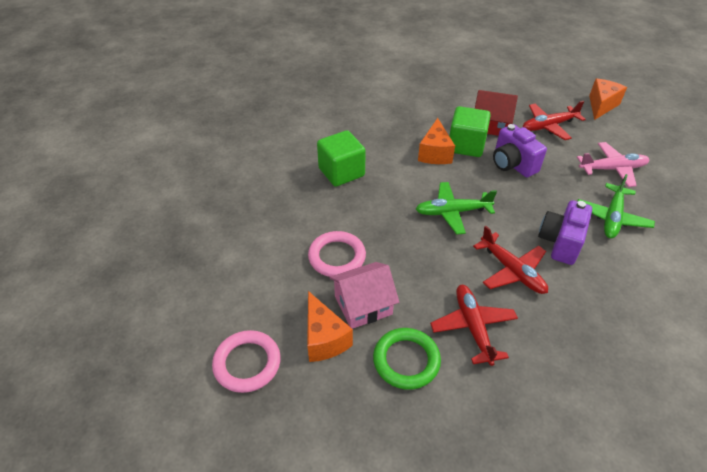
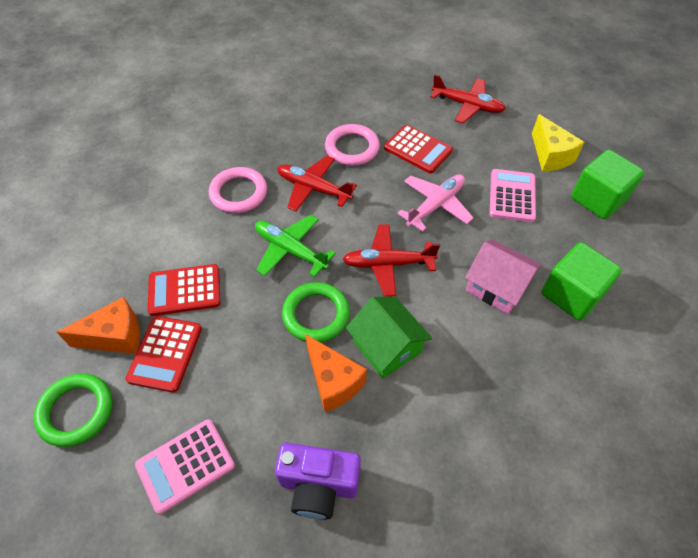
green house: none = 0 -> [346,297,432,378] = 1
green plane: [416,182,497,235] [577,174,655,238] = 2 -> [255,215,336,277] = 1
green ring: [373,328,441,390] = 1 -> [34,373,113,447] [282,282,350,343] = 2
orange cheese: [307,291,353,362] [418,118,455,164] [589,79,627,120] = 3 -> [57,297,140,354] [305,334,367,412] = 2
pink calculator: none = 0 -> [135,419,235,514] [490,169,536,222] = 2
purple camera: [493,124,547,178] [538,200,592,265] = 2 -> [275,443,361,520] = 1
red calculator: none = 0 -> [125,316,202,393] [148,264,221,316] [384,125,453,173] = 3
red house: [475,90,518,136] = 1 -> none = 0
yellow cheese: none = 0 -> [532,114,584,172] = 1

